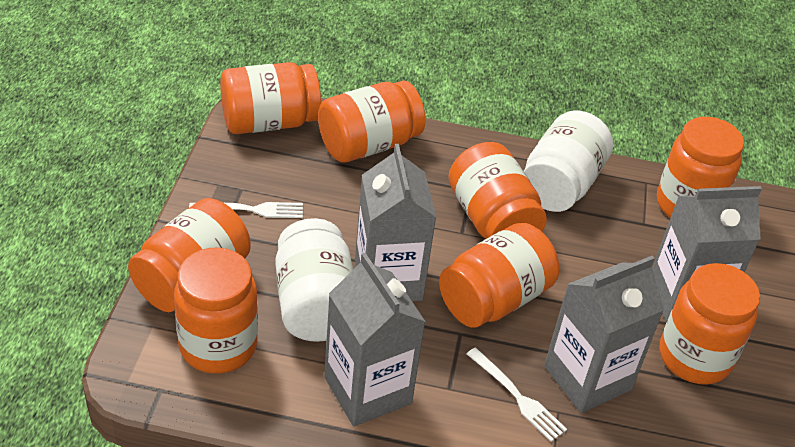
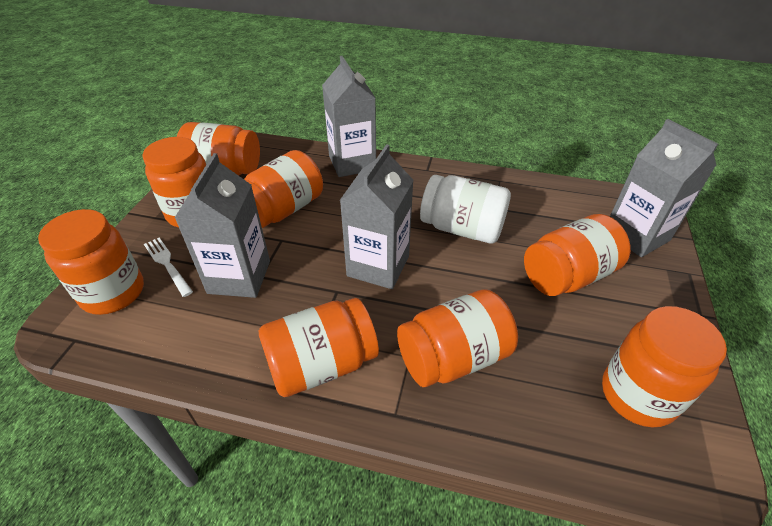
white fork: [189,202,303,218] [467,348,567,442] = 2 -> [144,237,193,297] = 1
white jar: [275,218,353,342] [524,111,613,212] = 2 -> [420,175,511,243] = 1

